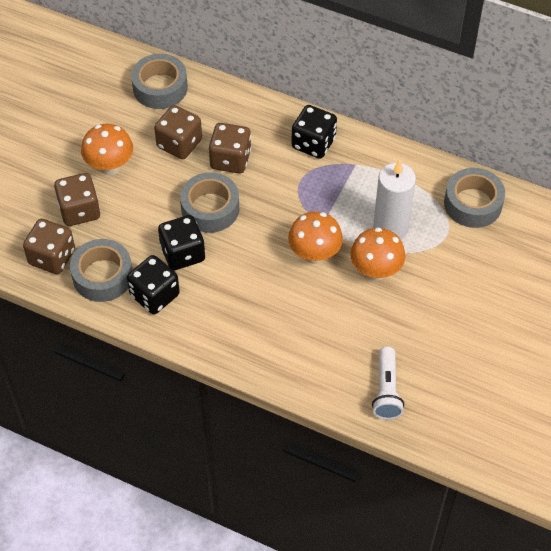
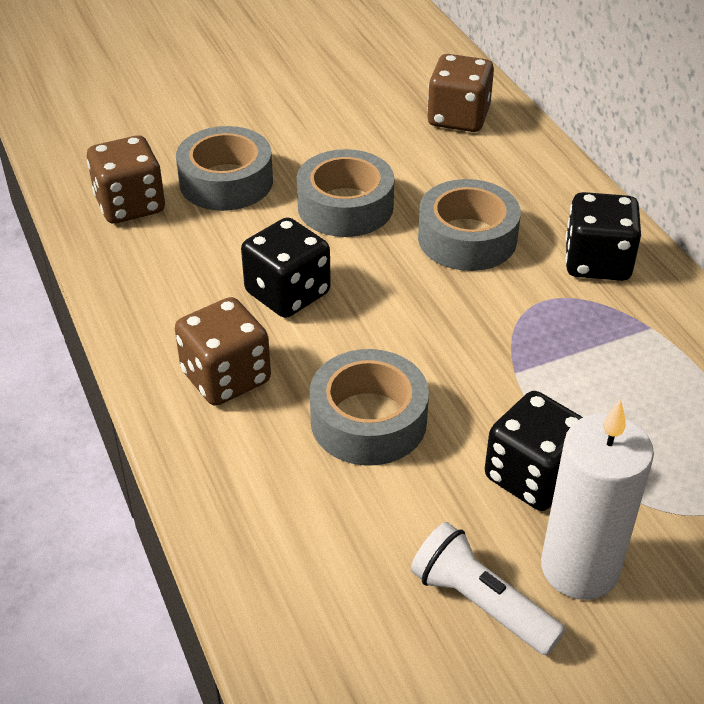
brown dice: [23,219,75,274] [54,173,100,226] [154,105,202,159] [208,123,251,173] = 4 -> [87,135,165,224] [175,297,271,406] [427,54,494,132] = 3
orange mushroom: [81,124,133,175] [288,211,343,264] [350,227,405,281] = 3 -> none = 0

